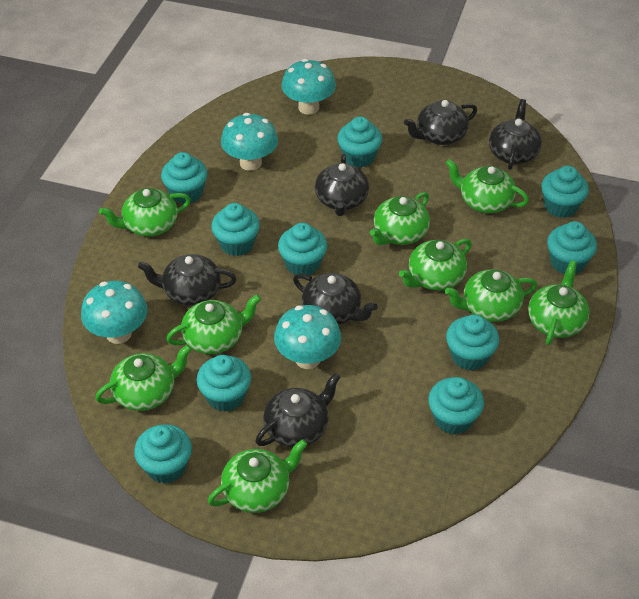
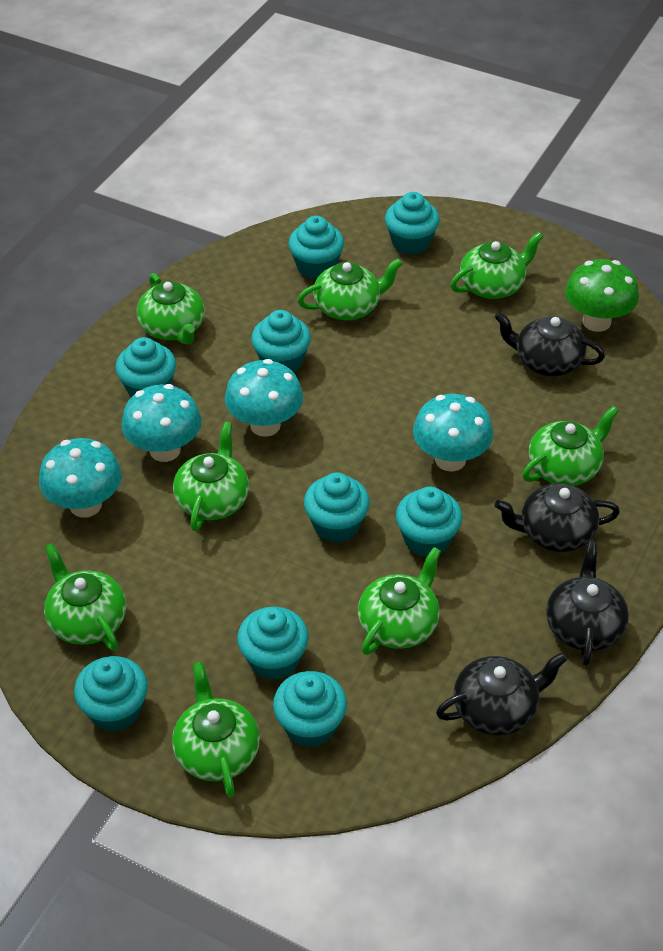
black teapot: [138,254,237,306] [256,373,341,447] [293,273,378,325] [315,154,369,216] [404,100,477,145] [489,99,542,170] = 6 -> [436,652,567,736] [494,312,605,376] [495,483,620,552] [546,541,629,666] = 4
green mushroom: none = 0 -> [565,259,639,332] = 1
green teapot: [95,345,192,411] [99,188,191,236] [166,295,261,354] [208,439,307,513] [370,192,430,245] [399,238,472,291] [445,269,537,322] [446,159,529,213] [528,261,590,345] = 9 -> [44,543,126,651] [137,273,205,345] [172,661,260,798] [173,422,249,531] [298,258,403,320] [358,547,441,655] [451,232,543,299] [522,406,619,486] = 8
turquoise cupcake: [134,424,192,484] [161,152,208,204] [197,355,251,412] [211,203,260,256] [278,223,327,275] [337,117,382,168] [428,377,484,435] [446,314,499,370] [541,166,589,218] [547,221,597,274] = 10 -> [74,656,148,732] [116,337,176,397] [237,607,309,680] [251,310,311,372] [273,671,347,747] [288,216,344,279] [304,472,370,543] [385,192,440,255] [396,487,462,557] = 9

